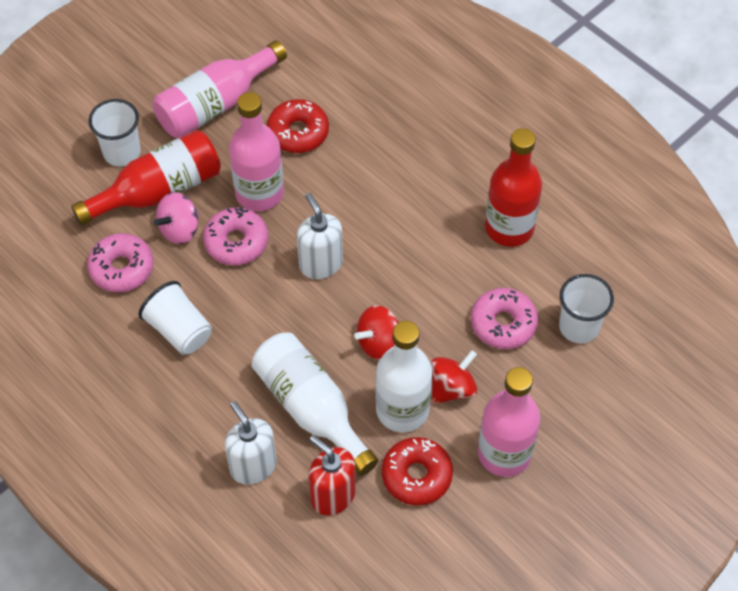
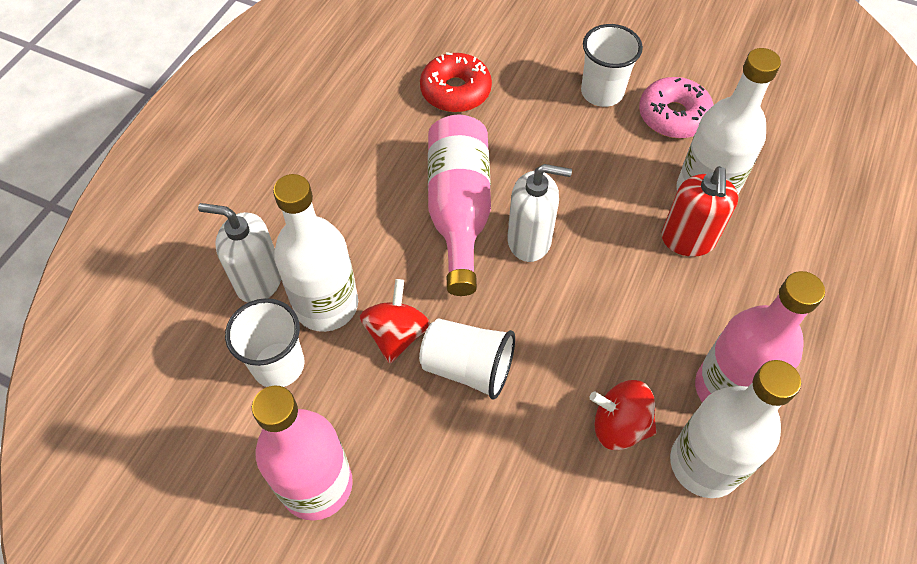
pink donut: [87,233,154,293] [203,207,268,265] [471,288,538,349] = 3 -> [639,77,714,139] = 1
pink spinning top: [154,192,199,244] = 1 -> none = 0
red bottle: [71,130,221,225] [485,128,542,247] = 2 -> none = 0
red donut: [267,99,329,153] [382,437,453,505] = 2 -> [420,52,492,112] = 1
white bottle: [252,333,378,476] [376,321,432,432] = 2 -> [273,174,358,332] [670,360,801,498] [676,48,781,194] = 3

